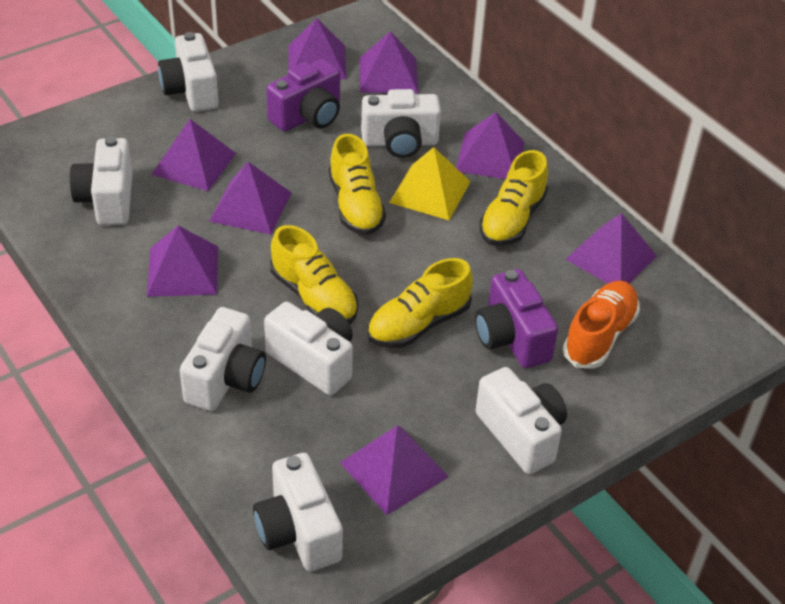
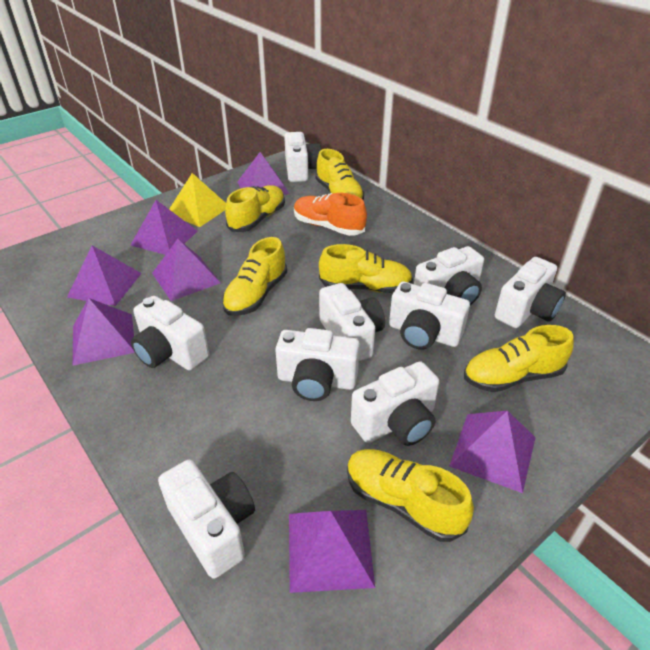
purple camera: [266,59,340,132] [475,269,558,368] = 2 -> none = 0
purple pyramid: [147,226,218,297] [151,119,236,191] [209,162,291,235] [288,18,347,79] [340,426,449,515] [360,31,419,93] [456,112,525,179] [565,213,657,284] = 8 -> [67,246,142,306] [73,298,135,366] [131,200,197,255] [152,239,221,301] [237,152,289,195] [289,510,375,593] [450,411,536,493] = 7
white camera: [70,136,133,225] [158,32,219,112] [180,307,266,411] [253,453,343,571] [264,302,353,395] [361,89,441,158] [475,367,567,474] = 7 -> [131,296,209,370] [158,460,255,579] [275,328,360,401] [284,132,321,182] [319,283,385,361] [351,362,439,446] [389,282,470,350] [414,246,484,305] [495,257,566,328] = 9
yellow shoe: [270,225,358,325] [329,134,386,235] [367,258,473,348] [479,150,548,246] = 4 -> [222,237,287,316] [225,185,285,232] [315,149,364,200] [319,244,413,293] [347,449,474,542] [464,325,574,392] = 6

